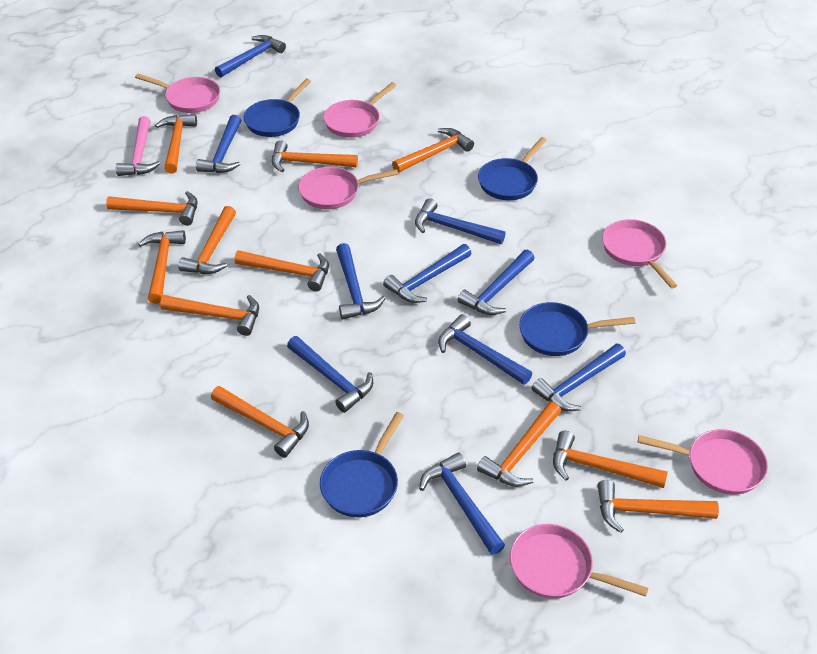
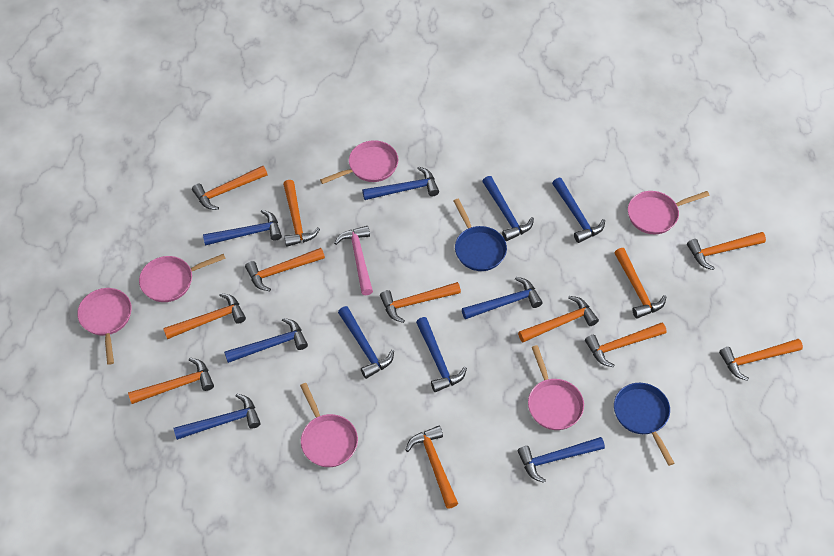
blue pan: [244,79,311,137] [320,412,404,517] [478,137,547,200] [519,302,636,356] = 4 -> [454,199,507,271] [614,383,674,466] = 2

